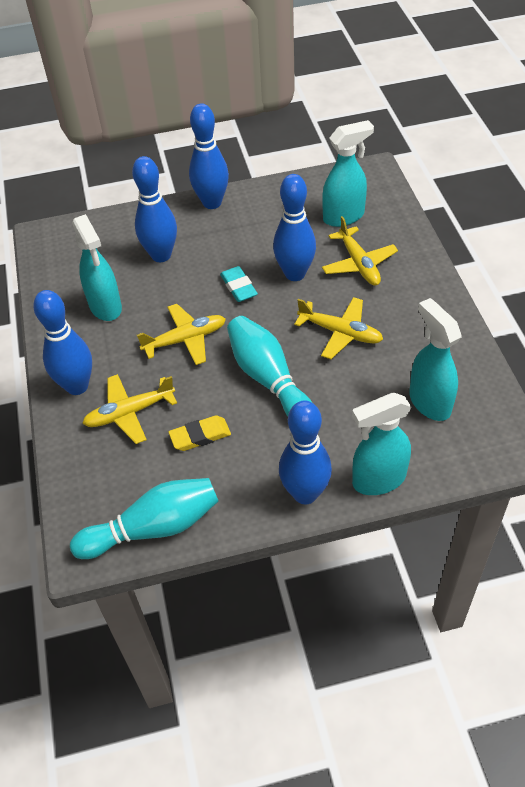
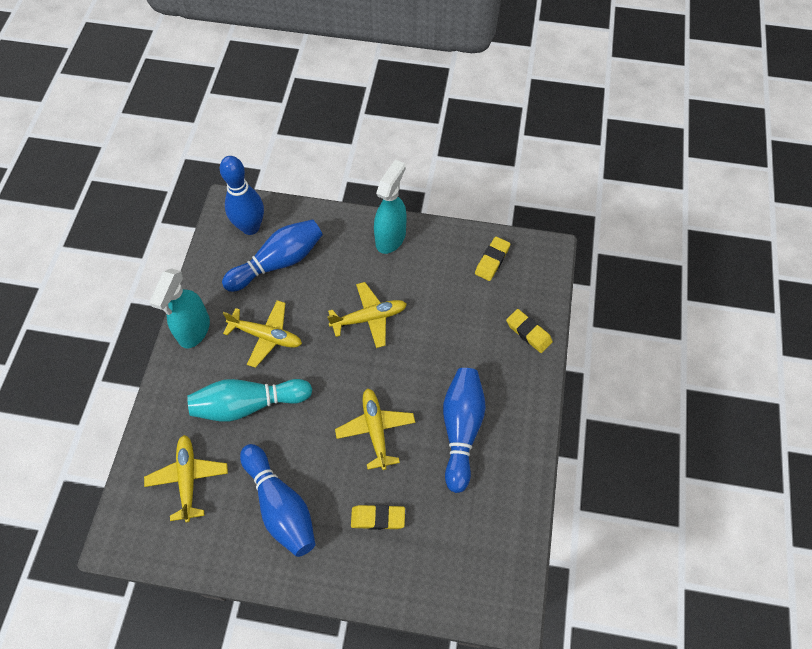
blue bowling pin: [33,290,92,395] [132,156,177,262] [189,103,229,209] [273,174,316,281] [279,400,332,505] = 5 -> [220,156,264,235] [222,219,323,292] [240,444,315,557] [443,368,486,493] = 4
turquoise bowling pin: [70,478,219,559] [227,316,312,416] = 2 -> [187,379,312,422] = 1
turquoise eraser: [220,266,258,302] = 1 -> none = 0
turquoise spray bottle: [72,214,122,321] [322,120,374,227] [352,393,412,495] [409,298,462,421] = 4 -> [149,268,210,349] [374,160,407,254] = 2
yellow eraser: [168,415,231,451] = 1 -> [351,505,405,530] [475,237,510,281] [506,309,553,353] = 3

